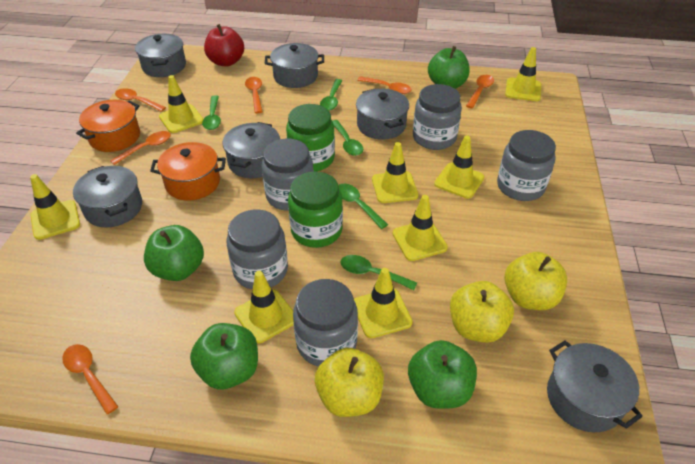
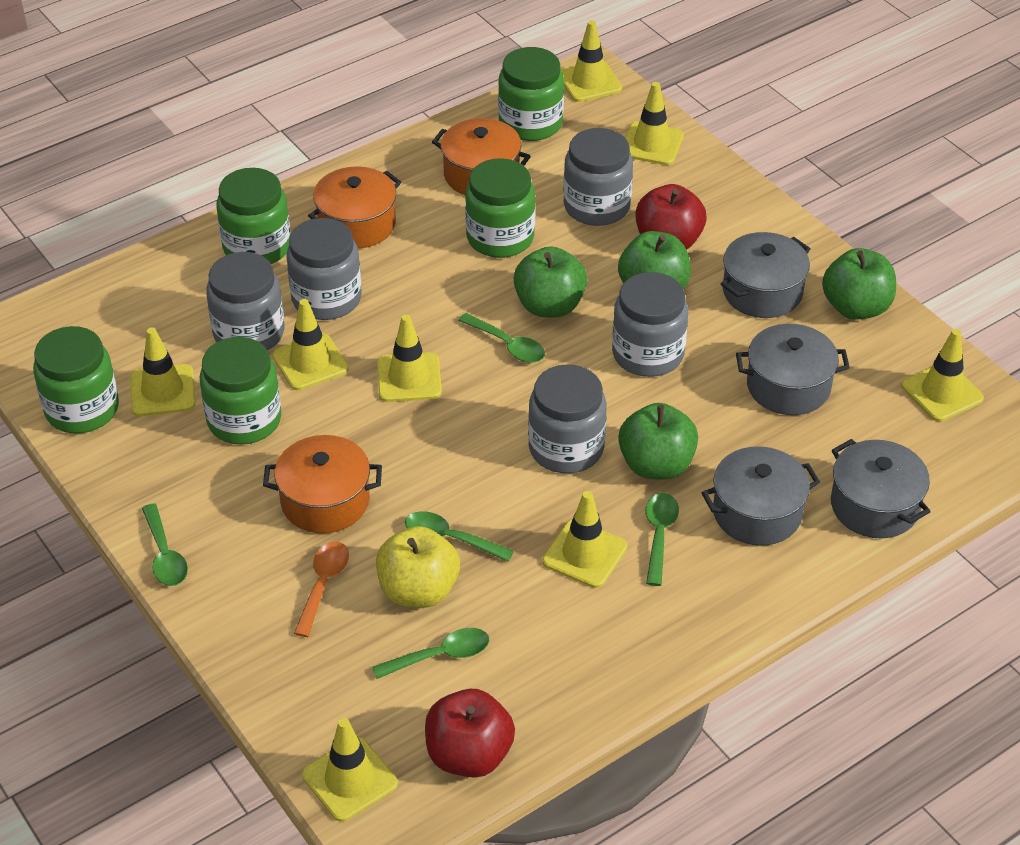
green jar: [286,104,335,172] [288,171,343,248] = 2 -> [33,326,119,433] [200,337,281,445] [216,168,290,264] [465,158,535,258] [498,47,564,141] = 5
grey pot: [73,166,142,228] [135,34,186,77] [222,122,280,178] [265,43,324,88] [356,89,409,140] [547,340,643,432] = 6 -> [702,446,820,546] [721,232,811,318] [736,324,850,415] [831,439,931,539] = 4
orange pot: [76,100,140,152] [150,142,226,201] = 2 -> [263,435,382,533] [308,166,401,249] [432,118,531,195] = 3
orange spoon: [62,344,118,414] [110,131,171,165] [115,88,166,112] [245,77,263,113] [357,76,412,94] [466,75,494,109] = 6 -> [294,541,349,637] = 1
red apple: [204,24,244,67] = 1 -> [425,689,515,778] [636,184,707,250] = 2
yellow apple: [315,348,384,417] [450,281,514,343] [504,252,567,310] = 3 -> [376,526,460,608] = 1

